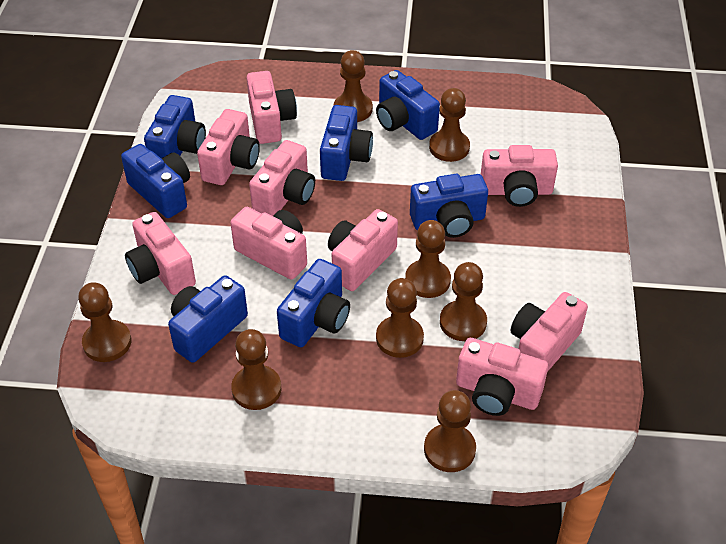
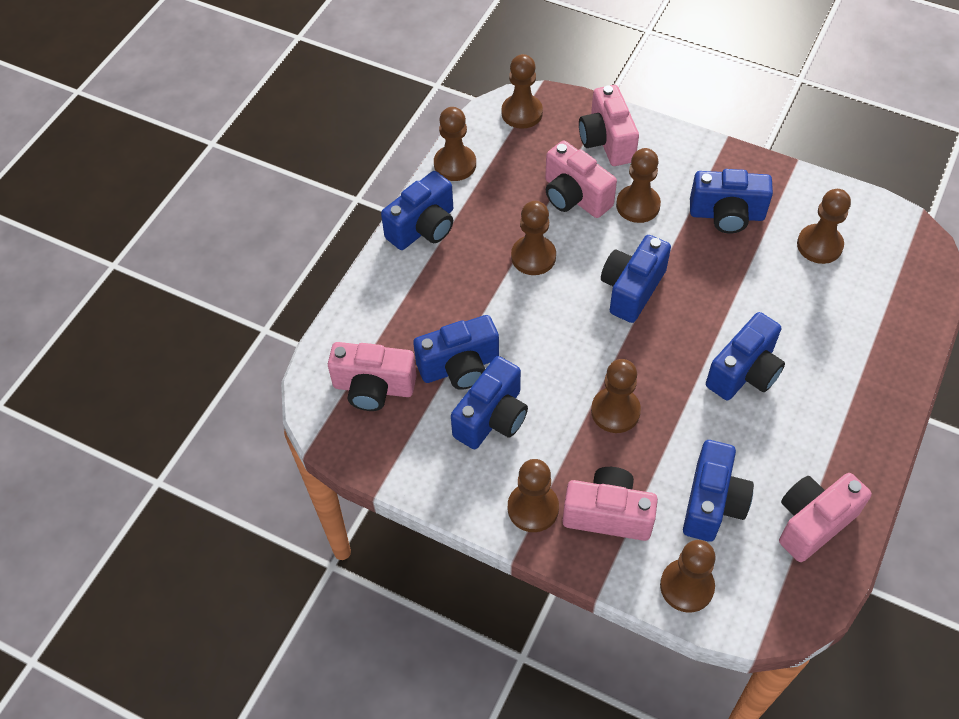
pink camera: [125,212,196,295] [197,109,260,185] [230,207,307,280] [246,71,297,144] [249,140,315,216] [328,209,398,291] [456,338,548,416] [481,145,558,207] [511,292,588,372] = 9 -> [328,342,417,411] [545,141,617,218] [562,467,658,541] [579,85,639,166] [779,473,872,562] = 5

